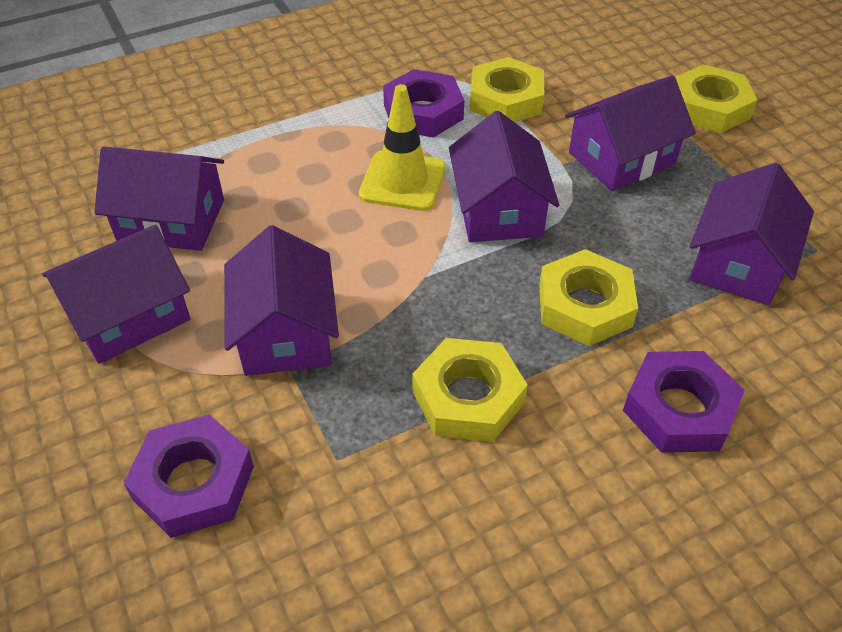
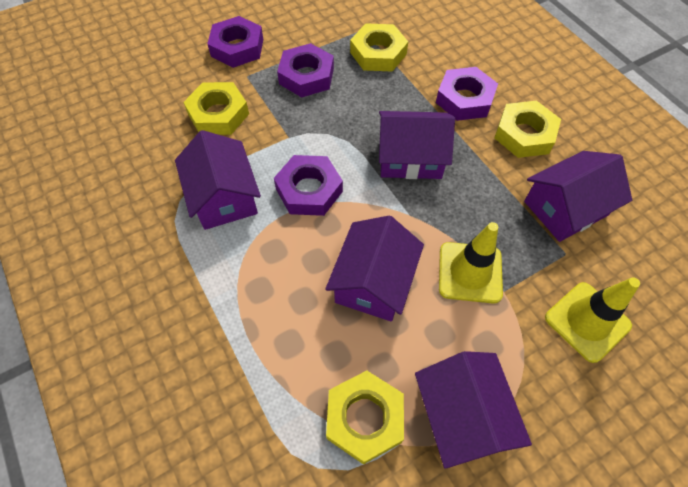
purple house: [43,225,190,364] [94,146,224,251] [224,225,339,376] [449,111,559,242] [565,76,696,191] [689,163,814,306] = 6 -> [175,130,261,230] [325,216,424,322] [379,111,455,179] [415,351,532,469] [524,151,632,242] = 5
purple nut: [124,415,254,538] [383,69,464,138] [623,351,745,453] = 3 -> [207,16,263,68] [274,155,343,216] [277,43,334,97] [436,67,498,121] = 4
yellow traffic cone: [359,84,445,211] = 1 -> [439,222,503,304] [545,277,640,363] = 2

